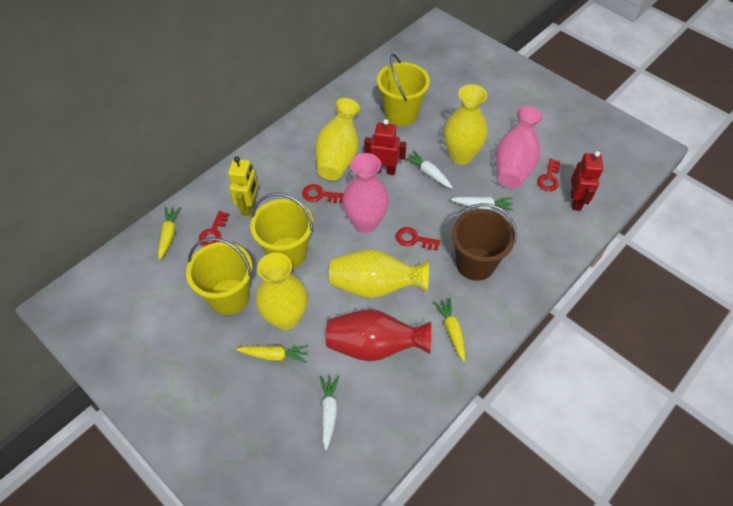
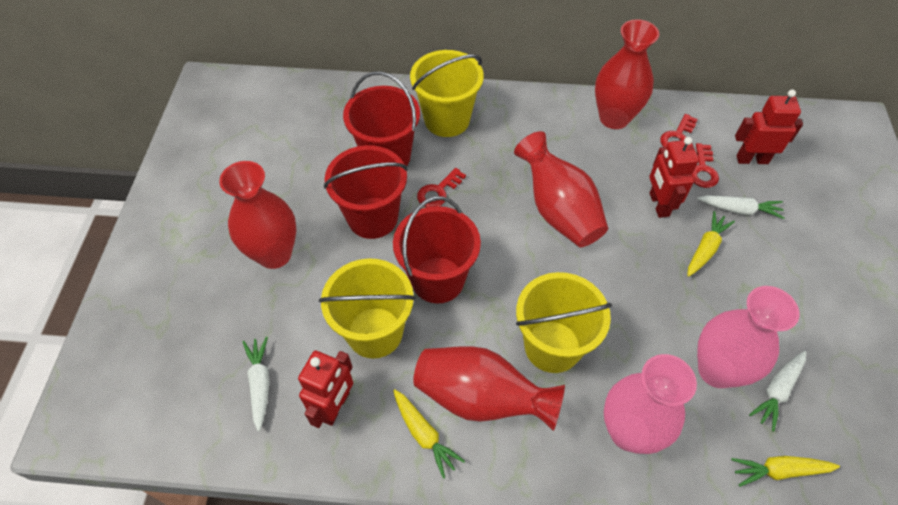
brown bucket: [451,203,517,281] = 1 -> none = 0
red bucket: none = 0 -> [324,145,408,239] [343,71,420,166] [393,196,481,304] = 3
red key: [199,211,229,247] [302,184,344,203] [396,227,441,250] [537,159,560,191] = 4 -> [417,168,466,208] [660,114,698,147] [692,143,719,188] = 3
red robot: [364,119,406,175] [571,151,603,211] = 2 -> [298,350,353,428] [649,137,699,218] [735,90,803,164] = 3
red vase: [325,309,431,362] = 1 -> [219,161,297,269] [413,346,565,431] [514,131,608,247] [595,19,659,129] = 4
yellow robot: [228,157,258,216] = 1 -> none = 0
yellow vase: [256,253,308,330] [315,98,360,181] [329,249,429,298] [444,84,488,165] = 4 -> none = 0

